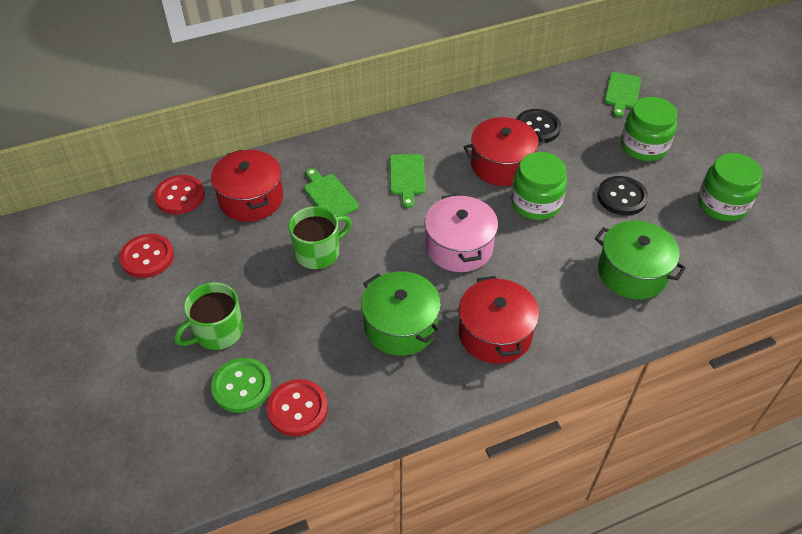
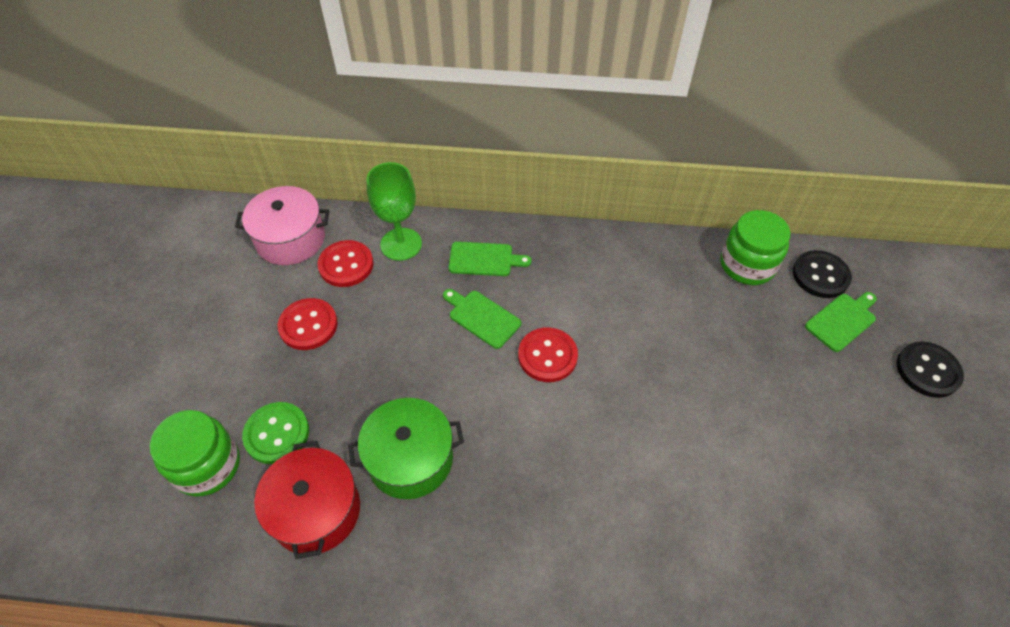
green goblet: none = 0 -> [366,162,422,261] = 1
green jar: [511,152,567,220] [621,97,678,161] [698,153,762,221] = 3 -> [150,410,240,496] [720,210,791,285] = 2
green mug: [174,282,243,350] [289,206,352,269] = 2 -> none = 0
green pot: [361,271,441,356] [595,220,686,300] = 2 -> [348,398,464,499] = 1
red pot: [211,150,283,222] [459,276,539,364] [464,117,545,186] = 3 -> [254,441,360,559] = 1

